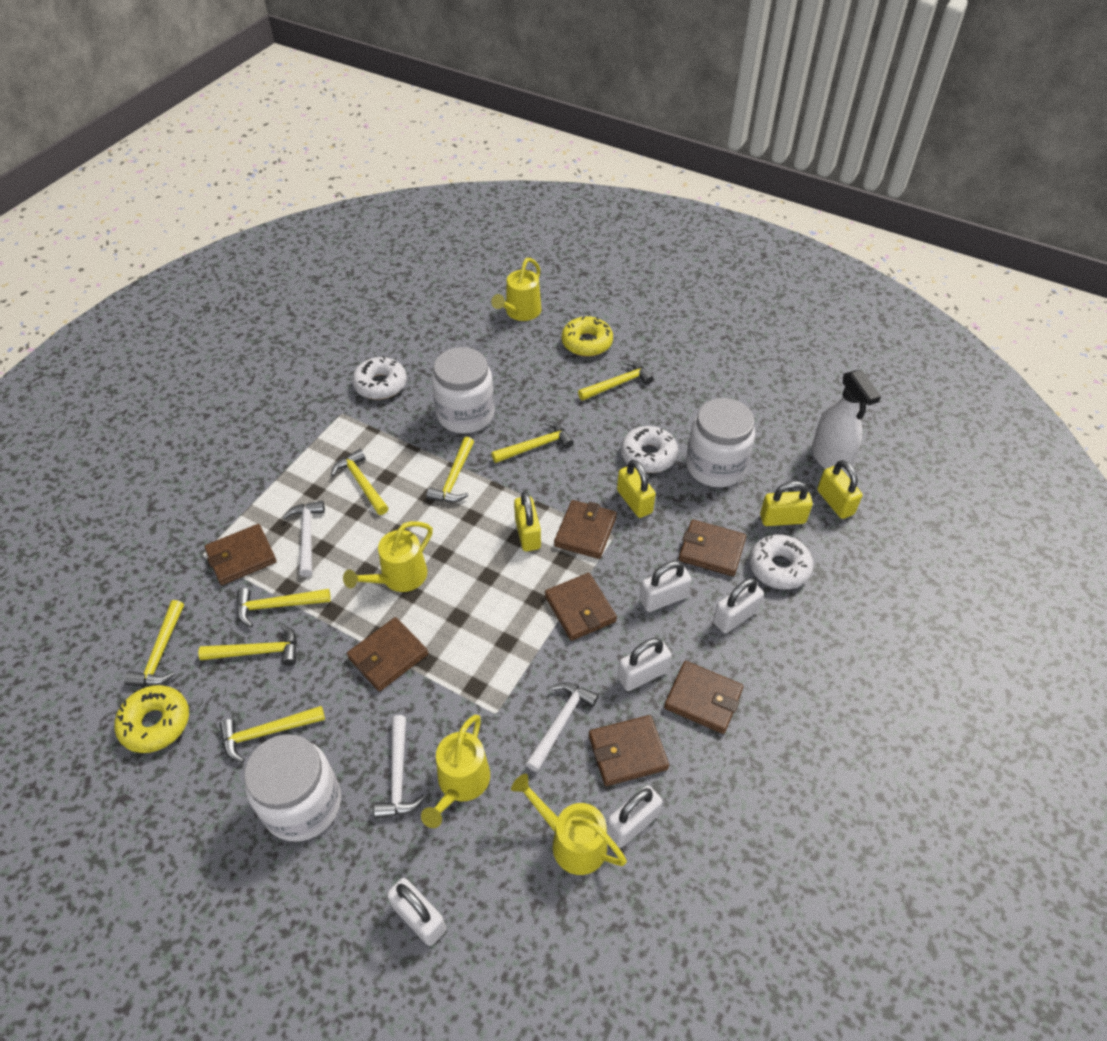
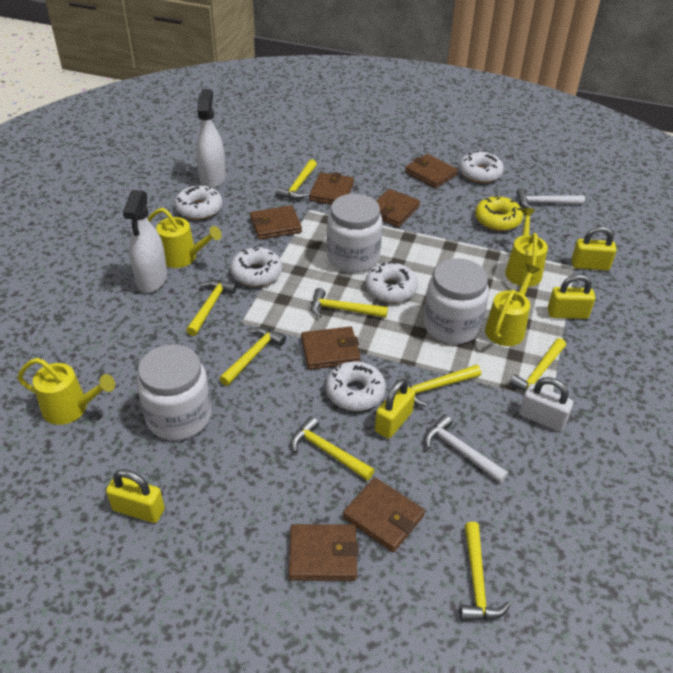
white donut: [352,357,407,400] [621,426,678,473] [749,534,814,590] = 3 -> [175,185,222,220] [230,246,282,287] [326,361,386,411] [365,261,418,303] [459,151,504,183] = 5
white hammer: [282,501,325,577] [374,715,426,819] [526,682,599,772] = 3 -> [425,414,508,484] [516,188,585,209] = 2
white padlock: [387,878,446,946] [607,785,662,848] [618,638,672,691] [640,561,692,612] [713,578,764,633] = 5 -> [519,377,573,432] = 1
white spray bottle: [812,370,881,474] = 1 -> [123,190,167,293] [196,89,226,188] = 2
yellow donut: [114,685,189,753] [562,316,613,357] = 2 -> [475,195,523,231] = 1

